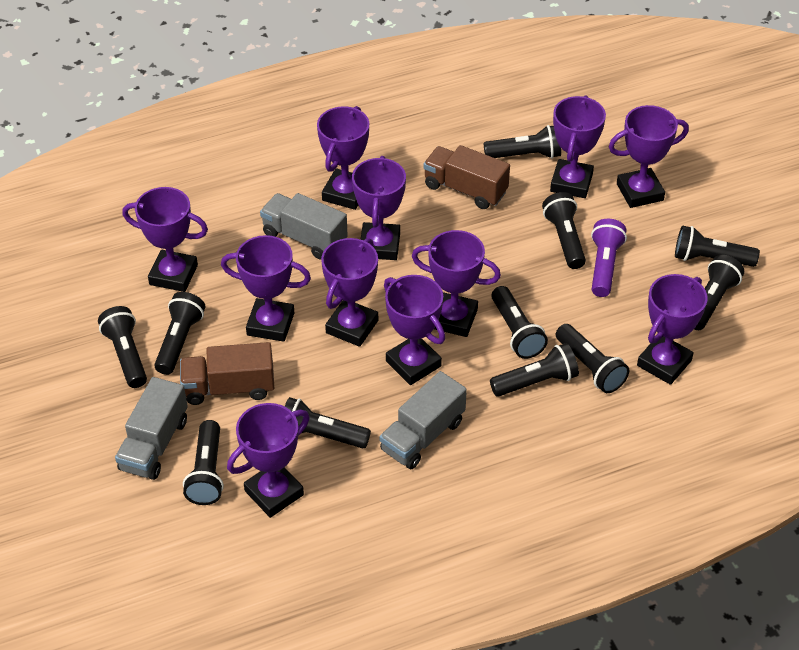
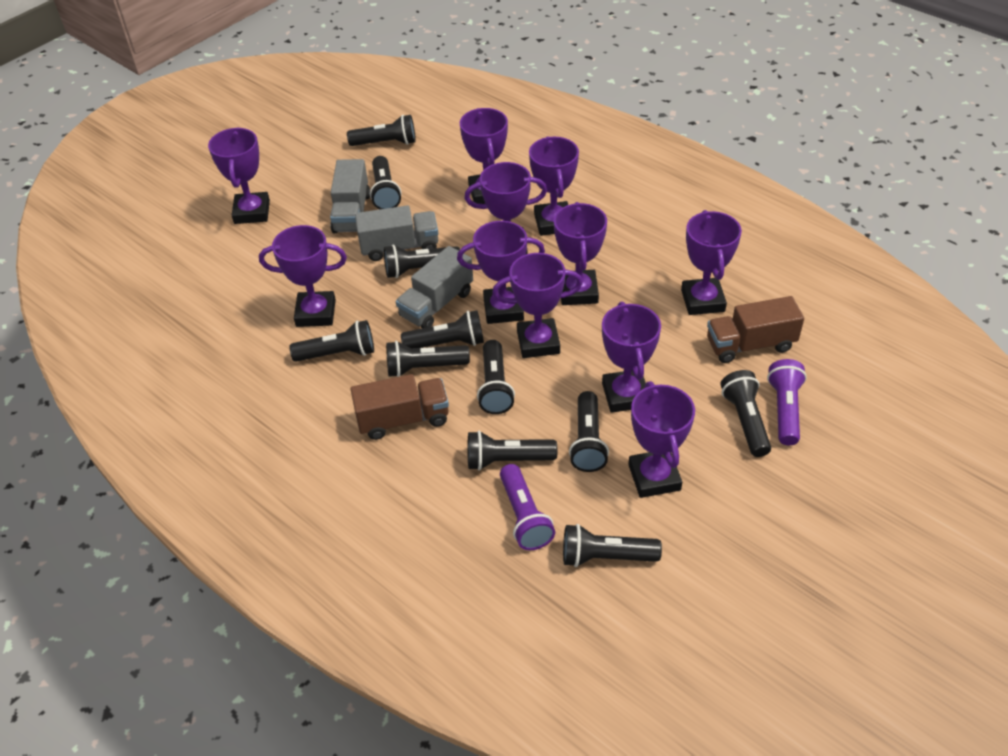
purple flashlight: [591,219,627,297] = 1 -> [500,464,555,550] [767,359,807,445] = 2

